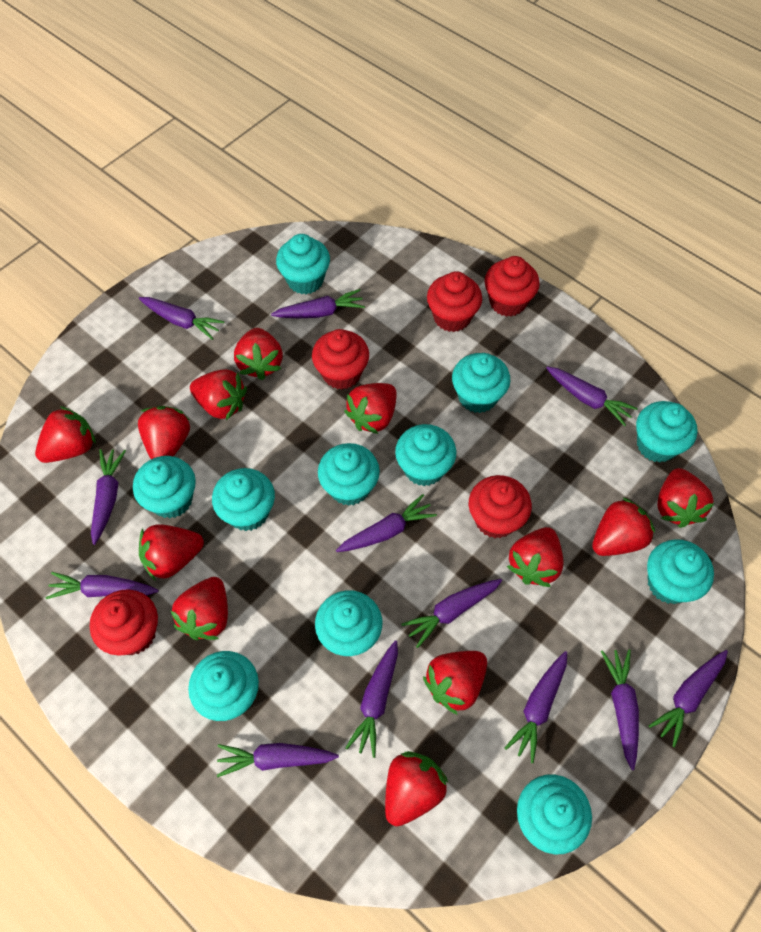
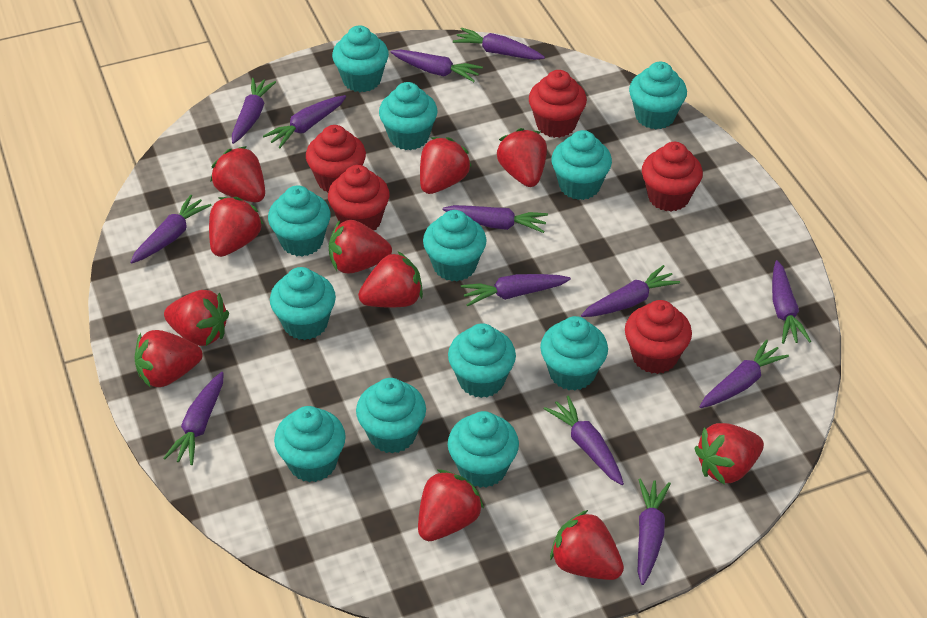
purple carrot: [46,572,159,599] [91,449,126,545] [139,297,225,340] [217,743,339,777] [271,289,365,318] [336,494,437,552] [345,640,398,758] [402,579,502,648] [505,651,567,763] [546,366,638,426] [601,650,639,770] [649,650,728,747] = 12 -> [130,195,212,263] [163,372,223,465] [232,78,276,144] [263,95,346,149] [391,50,483,82] [442,205,548,233] [453,28,545,60] [461,274,571,306] [544,396,624,485] [581,265,680,317] [637,478,671,585] [700,339,789,408] [772,260,811,344] = 13
red strawberry: [35,406,96,463] [138,406,190,459] [139,524,204,581] [170,577,228,640] [190,369,247,420] [234,328,283,380] [344,383,397,434] [385,751,448,826] [423,651,487,715] [507,527,564,587] [592,498,655,556] [657,468,715,528] = 12 -> [134,330,203,388] [164,290,229,346] [209,197,264,257] [210,146,265,202] [329,220,392,274] [358,252,423,308] [418,469,484,541] [420,137,472,194] [497,128,547,187] [550,510,624,580] [694,423,764,485] = 11
turquoise cupcake: [133,456,196,518] [188,651,259,721] [212,468,275,531] [276,234,330,294] [315,590,382,656] [318,443,380,506] [395,424,456,486] [452,353,510,413] [517,774,592,854] [636,401,698,462] [647,539,714,604] = 11 -> [268,185,331,257] [270,267,336,340] [274,406,346,482] [332,25,389,92] [356,378,426,453] [379,82,437,150] [423,210,487,281] [448,323,516,398] [448,411,519,488] [540,316,608,391] [551,130,612,200] [629,61,687,129] = 12

